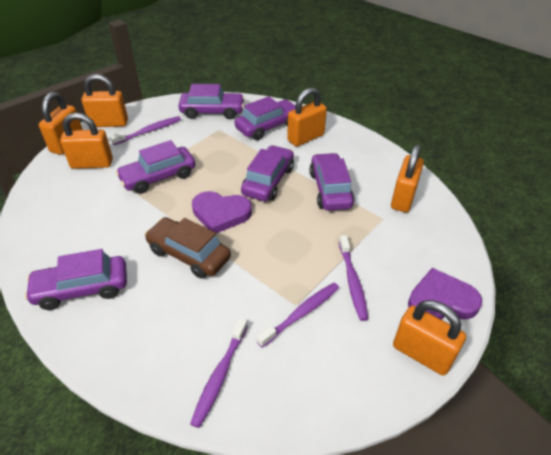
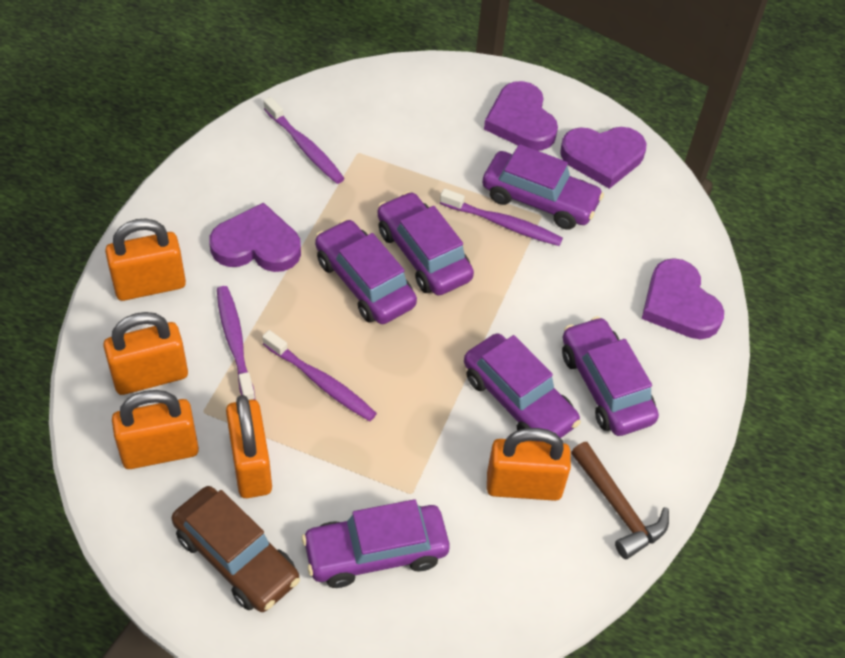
brown hammer: none = 0 -> [571,442,669,559] = 1
orange padlock: [39,92,83,155] [60,113,113,169] [82,74,128,127] [287,87,327,147] [391,144,424,212] [393,300,466,375] = 6 -> [103,312,188,395] [105,218,186,301] [112,390,199,469] [226,395,272,498] [487,428,571,501] = 5
purple heart: [192,191,252,233] [408,268,482,320] = 2 -> [209,203,301,272] [484,81,558,151] [560,127,646,189] [642,258,724,339] = 4

